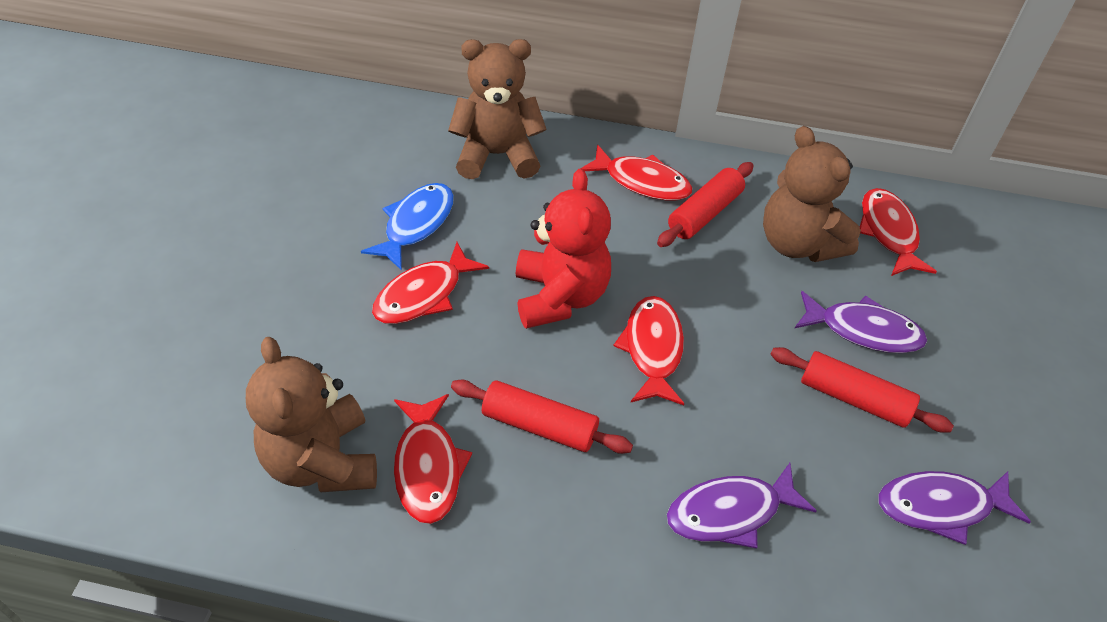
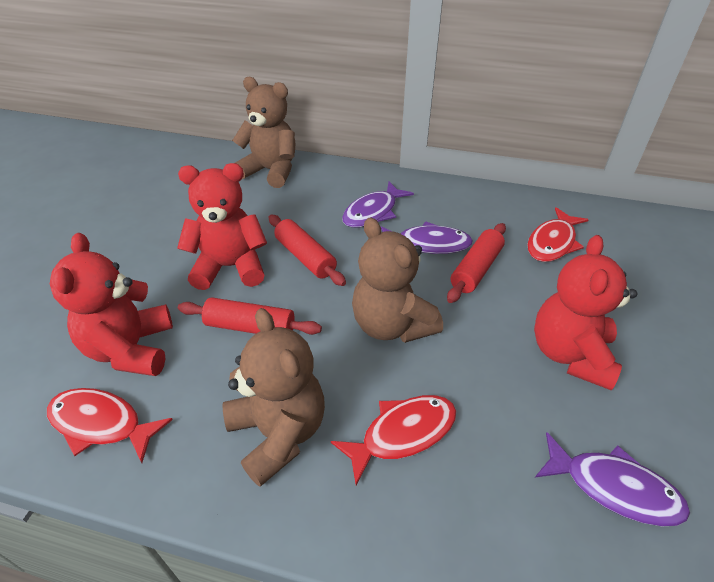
blue fish: [361,183,454,270] = 1 -> none = 0
red fish: [372,242,489,324] [394,394,472,524] [580,144,692,200] [614,296,684,405] [859,188,937,276] = 5 -> [47,388,173,463] [331,395,456,485] [527,207,589,262] = 3
red teddy bear: [516,169,611,329] = 1 -> [50,233,173,376] [177,163,267,290] [534,235,637,390] = 3

